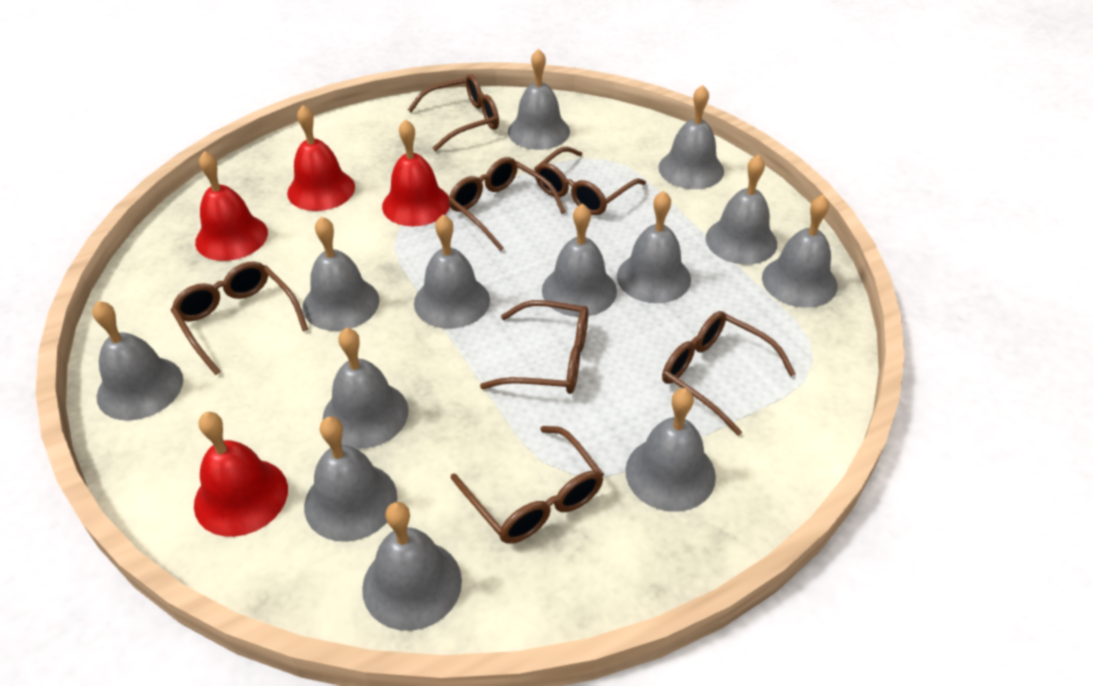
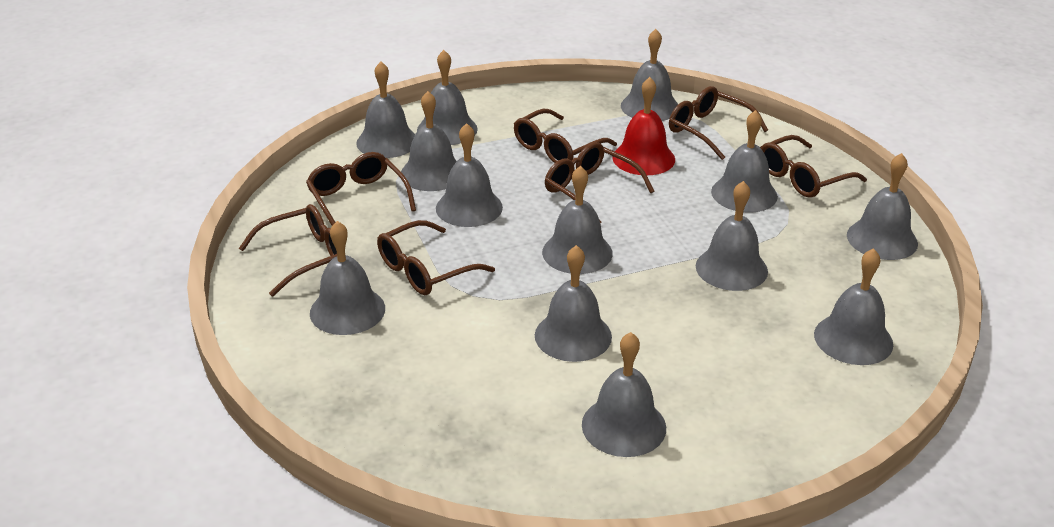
red bell: [194,412,288,537] [195,151,268,261] [287,105,355,211] [382,119,450,226] = 4 -> [612,77,675,175] = 1

